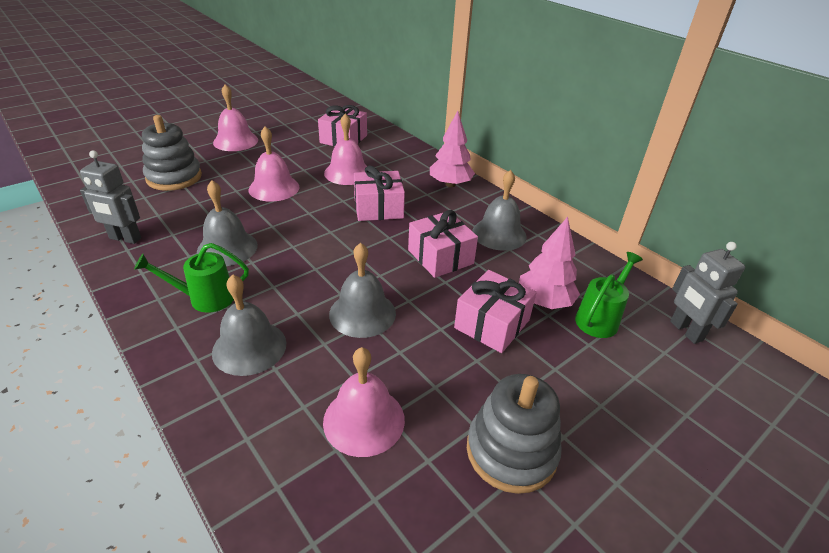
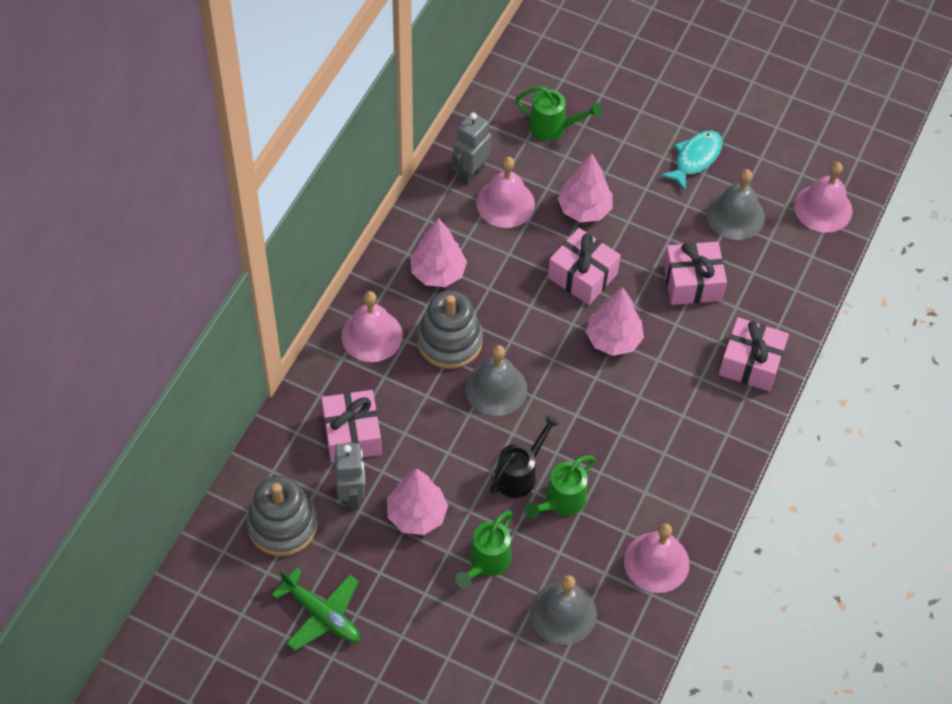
black watering can: none = 0 -> [490,415,560,498] = 1
green plane: none = 0 -> [272,567,360,651] = 1
green watering can: [134,243,249,313] [575,252,643,338] = 2 -> [455,510,513,588] [515,86,602,140] [525,455,595,519] = 3
grey bell: [197,180,258,266] [212,274,286,376] [329,243,396,338] [472,170,527,251] = 4 -> [465,345,527,416] [530,576,597,645] [706,169,765,240] = 3
pink tree: [430,111,475,187] [519,217,580,309] = 2 -> [387,468,448,535] [410,218,467,287] [557,153,612,222] [586,287,644,356] = 4
turquoise fish: none = 0 -> [660,130,723,192] = 1

